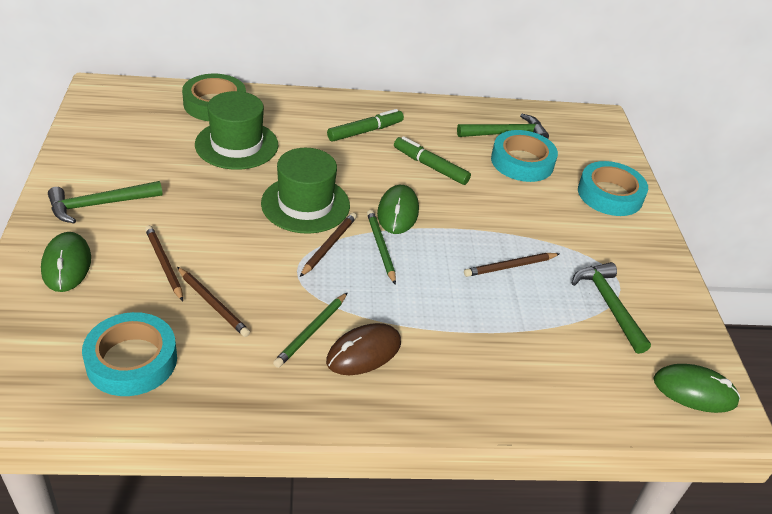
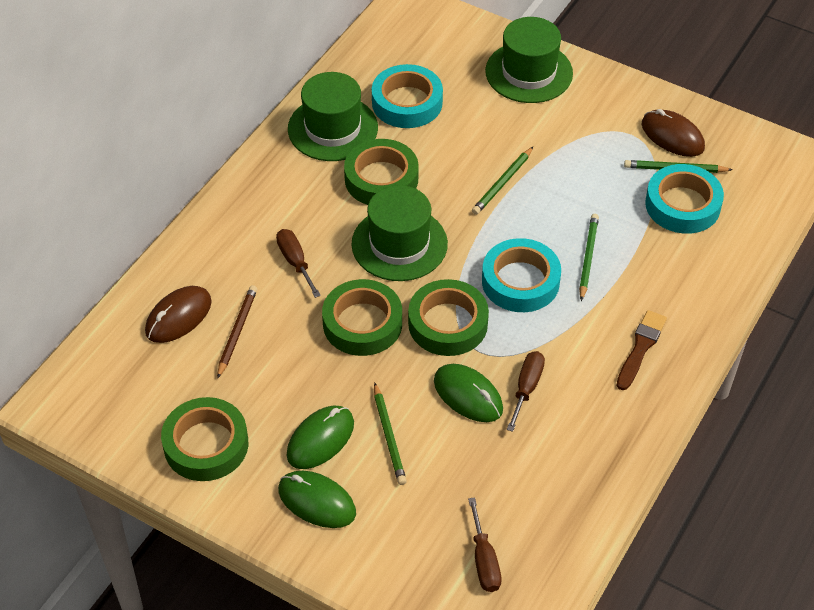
brown brush: none = 0 -> [616,310,667,390] = 1
brown mouse: [326,323,401,375] = 1 -> [145,286,212,343] [642,109,705,157] = 2
brown pencil: [145,225,183,301] [177,267,250,337] [300,213,357,277] [464,253,559,277] = 4 -> [217,285,257,379] = 1
brown screwdriver: none = 0 -> [276,229,321,298] [468,497,502,592] [507,351,545,432] = 3
green hammer: [48,181,163,223] [457,114,549,139] [572,262,651,354] = 3 -> none = 0
green hat: [195,91,278,170] [261,148,350,234] = 2 -> [288,72,378,161] [351,185,448,281] [485,17,573,103] = 3
green marker: [327,109,404,142] [394,136,471,185] = 2 -> none = 0
green pencil: [273,292,348,368] [367,210,396,285] = 2 -> [374,382,407,485] [472,147,533,215] [579,214,599,301] [624,160,733,173] = 4
green tape: [182,74,246,121] = 1 -> [161,397,248,481] [322,279,402,356] [344,139,419,205] [408,279,489,356] = 4

